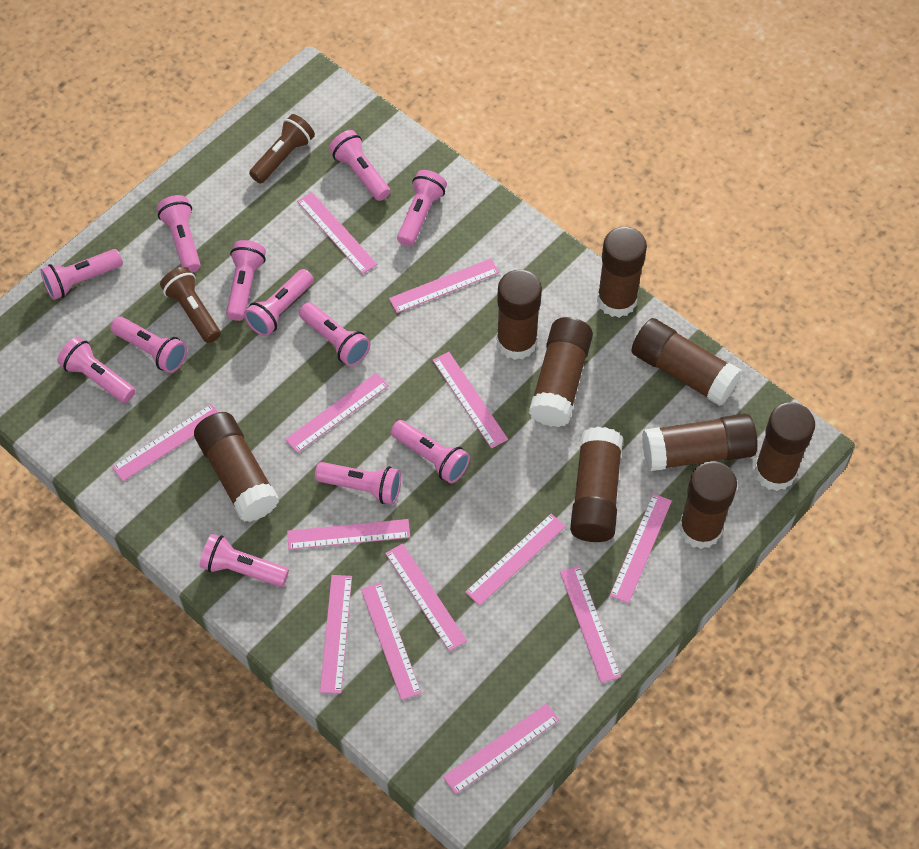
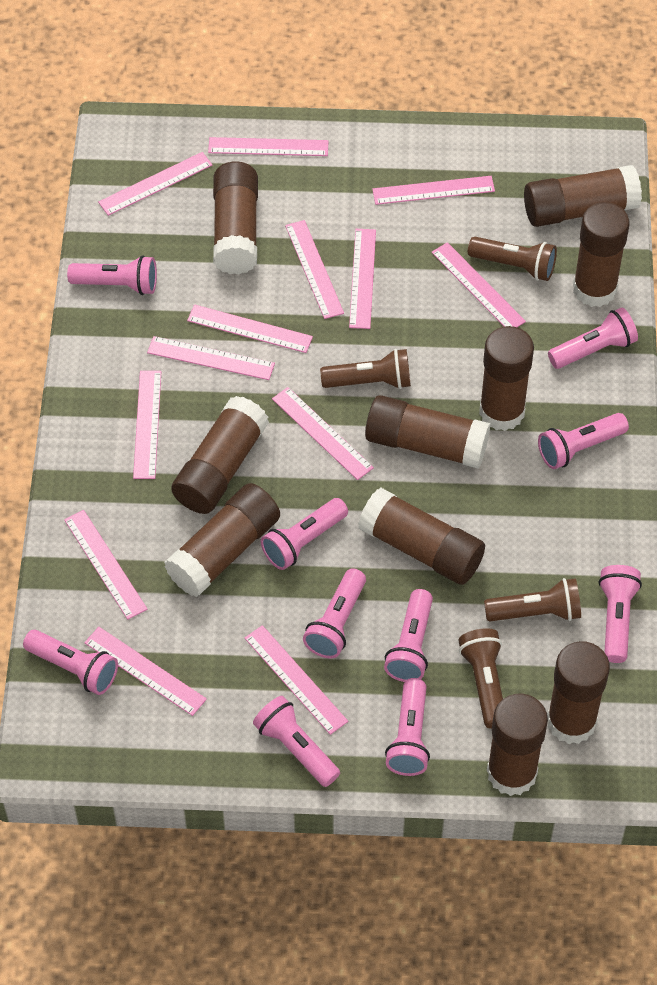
brown flashlight: [160,267,221,343] [249,114,315,184] = 2 -> [320,349,411,389] [458,628,503,729] [468,237,557,281] [484,578,581,621] = 4
brown glue stick: [194,412,279,522] [497,269,542,360] [529,317,593,427] [570,427,623,542] [597,227,647,318] [631,318,742,406] [642,414,758,471] [679,461,737,549] [754,402,815,491] = 9 -> [164,483,280,597] [171,396,269,514] [213,162,258,275] [358,488,485,585] [365,395,490,469] [479,326,534,431] [487,694,548,796] [524,165,642,227] [547,641,610,744] [573,202,629,307] = 10
pink flashlight: [40,249,123,300] [58,337,135,403] [110,317,187,373] [157,195,201,273] [200,534,289,587] [226,240,266,321] [244,269,314,336] [299,302,370,366] [315,462,401,504] [329,130,391,201] [391,420,470,484] [397,170,447,246] = 12 -> [23,630,118,695] [67,255,157,295] [253,696,340,787] [261,498,348,570] [303,568,366,658] [384,589,433,682] [385,678,430,776] [538,413,629,469] [548,308,638,369] [599,565,642,663] = 10

